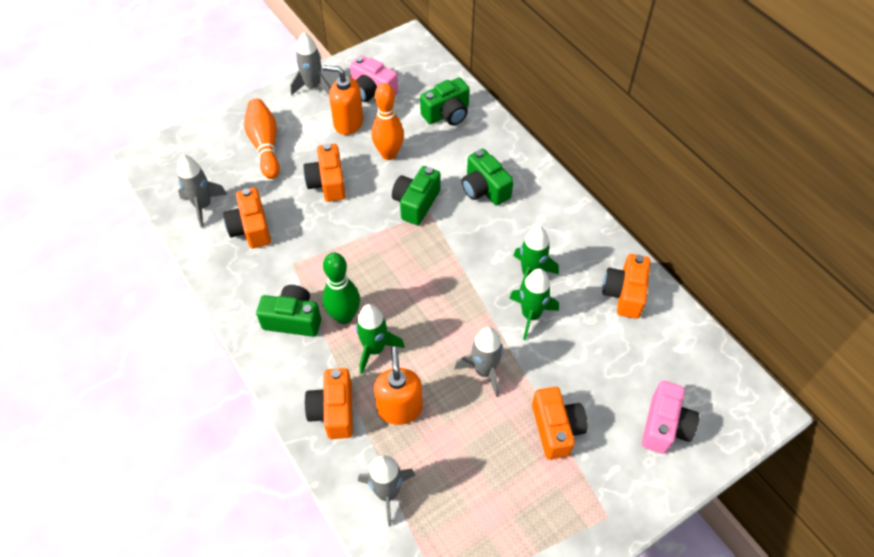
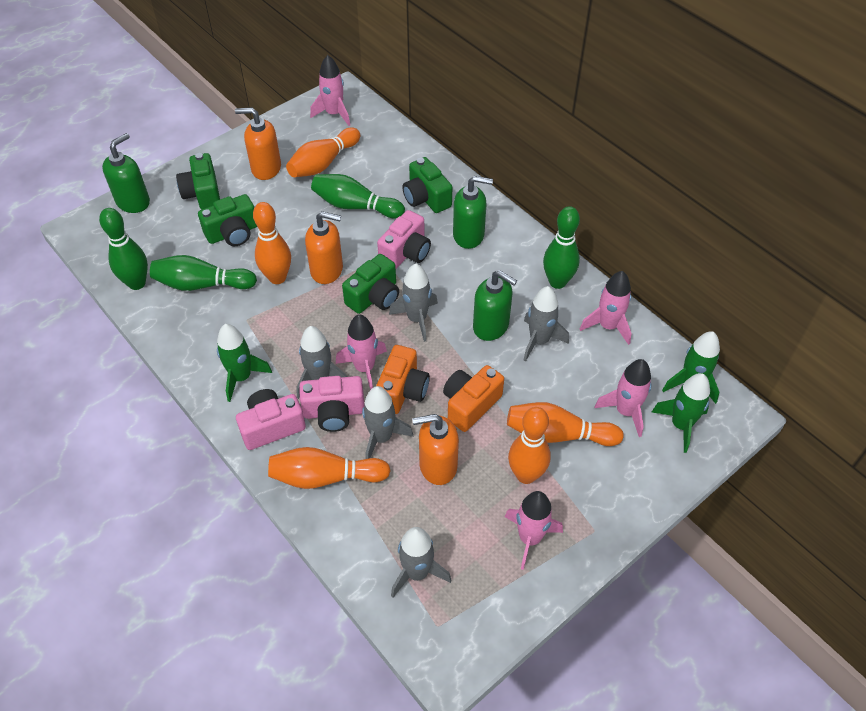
green bowling pin: [322,253,360,324] = 1 -> [99,208,148,290] [150,255,257,291] [311,174,405,218] [543,206,580,289] = 4
green soap dispenser: none = 0 -> [102,133,150,213] [453,176,493,249] [473,270,517,341] = 3
grey rocket: [177,155,227,227] [290,32,331,95] [358,455,416,526] [454,327,503,397] = 4 -> [296,326,347,399] [362,386,413,459] [389,264,438,342] [391,527,452,597] [523,286,569,362] = 5
orange bowling pin: [244,99,280,179] [372,83,404,160] = 2 -> [253,202,291,284] [268,447,391,489] [286,127,360,177] [507,402,624,446] [508,407,551,484] = 5
orange camera: [223,188,271,249] [303,144,346,202] [305,368,353,439] [532,387,588,460] [602,254,650,319] = 5 -> [376,345,430,414] [443,365,504,432] = 2
orange soap dispenser: [323,65,363,135] [374,346,423,425] = 2 -> [235,108,281,180] [305,211,343,284] [412,414,459,485] = 3
pink camera: [350,55,398,102] [642,381,699,454] = 2 -> [236,389,306,450] [299,376,364,432] [377,210,431,268] = 3
pink rocket: none = 0 -> [310,55,350,126] [336,314,387,390] [504,491,563,570] [580,271,631,345] [594,359,651,437] = 5

